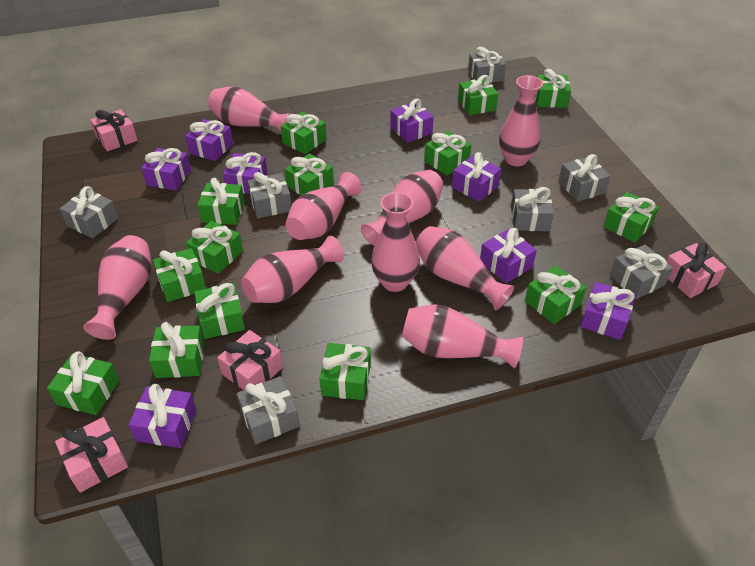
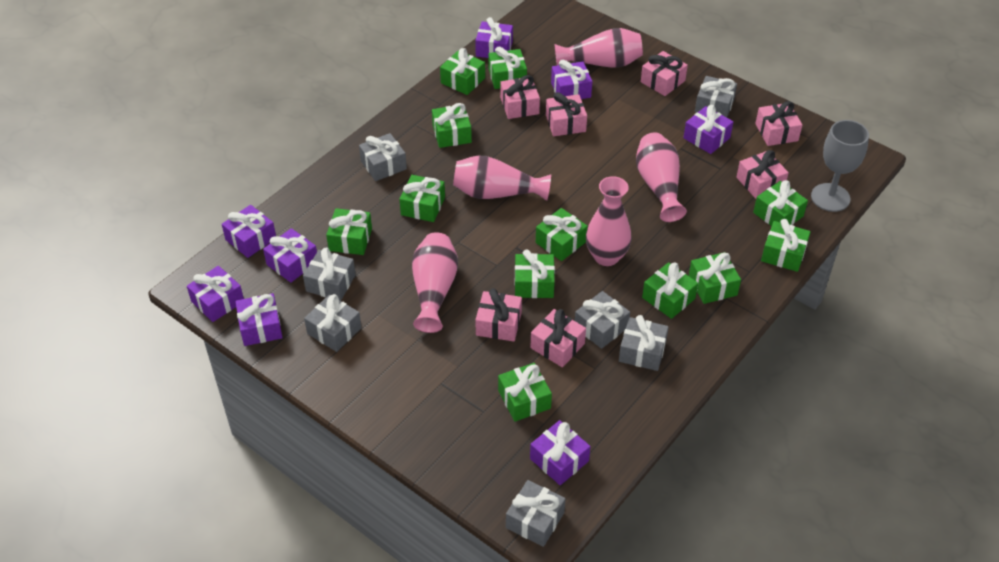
green gift: [47,351,120,415] [149,322,205,378] [153,248,206,302] [186,221,243,274] [194,283,245,339] [197,178,245,225] [281,112,326,154] [285,153,334,195] [319,343,371,400] [424,131,471,175] [458,75,498,115] [525,266,586,324] [535,69,571,108] [603,192,659,243] = 14 -> [326,208,372,255] [399,175,445,222] [432,103,472,148] [440,48,485,95] [488,47,527,89] [498,363,552,422] [515,249,555,298] [536,208,588,261] [642,262,698,319] [689,252,741,304] [753,180,808,226] [761,219,811,272] = 12
grey goblet: none = 0 -> [811,120,869,212] = 1
pink gift: [55,417,128,493] [90,109,138,151] [217,330,283,390] [666,243,726,298] = 4 -> [475,288,522,342] [500,75,540,119] [530,309,586,367] [546,92,587,136] [641,51,688,96] [736,150,789,199] [755,101,802,146] = 7
pink vase: [83,235,152,340] [208,86,293,131] [241,236,344,303] [286,172,362,240] [361,170,443,246] [371,192,420,292] [402,304,523,369] [416,226,514,310] [499,75,543,166] = 9 -> [412,232,458,333] [453,156,551,201] [554,28,643,68] [586,176,632,266] [636,132,687,222] = 5

